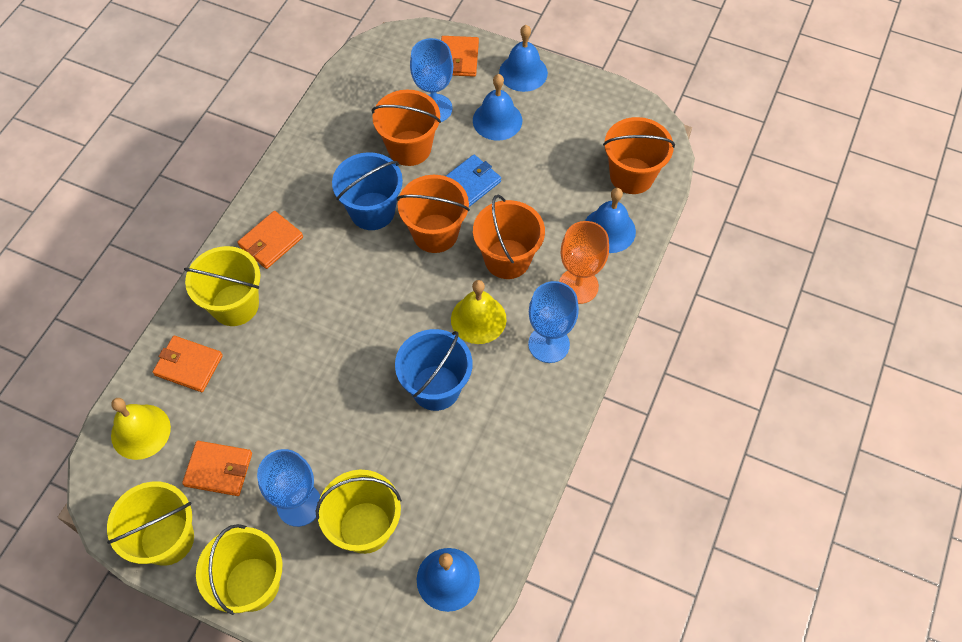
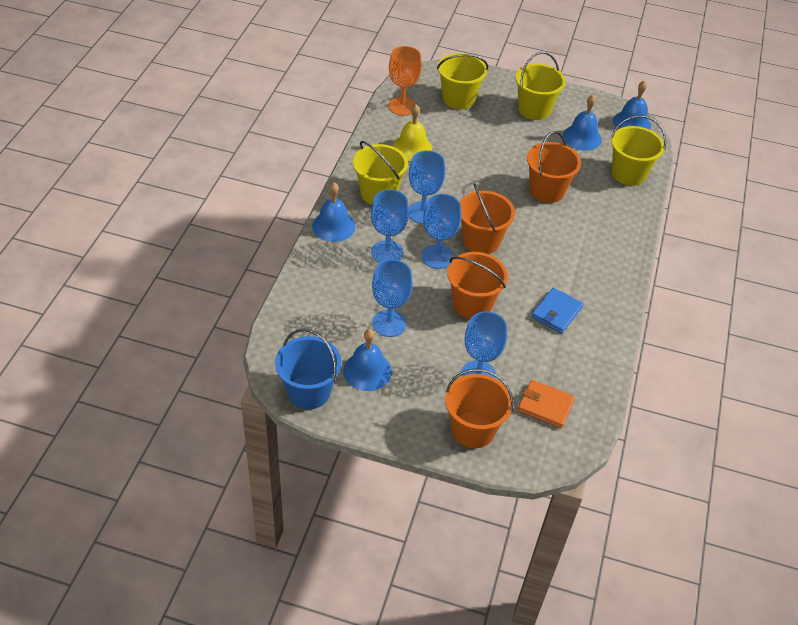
blue bucket: [332,152,403,230] [395,329,472,411] = 2 -> [275,328,341,409] = 1
blue goblet: [257,449,320,527] [410,38,453,122] [528,281,579,363] = 3 -> [371,189,409,263] [372,259,413,337] [409,150,445,224] [421,194,461,269] [461,311,507,379] = 5
orange wallet: [153,336,223,392] [182,441,252,496] [237,211,303,269] [441,36,479,77] = 4 -> [518,380,575,428] = 1
yellow bell: [111,398,171,460] [451,280,507,344] = 2 -> [393,104,432,161] = 1

